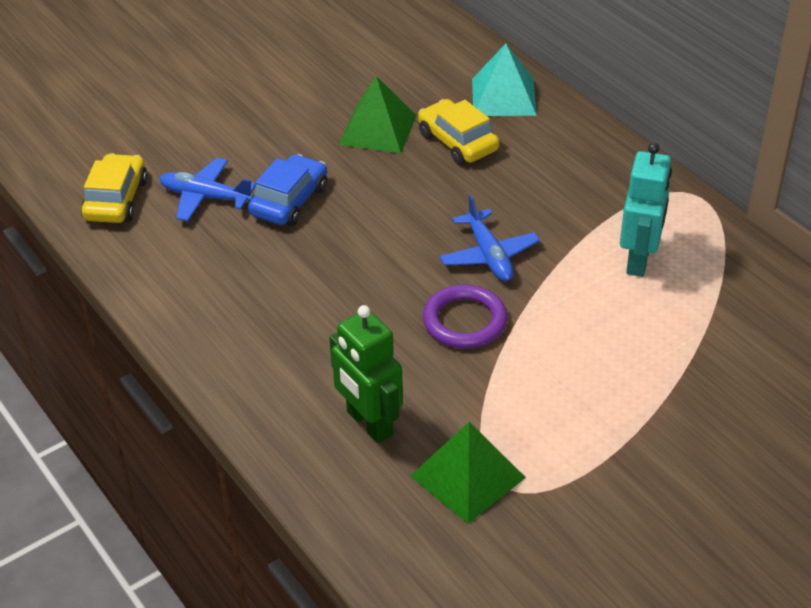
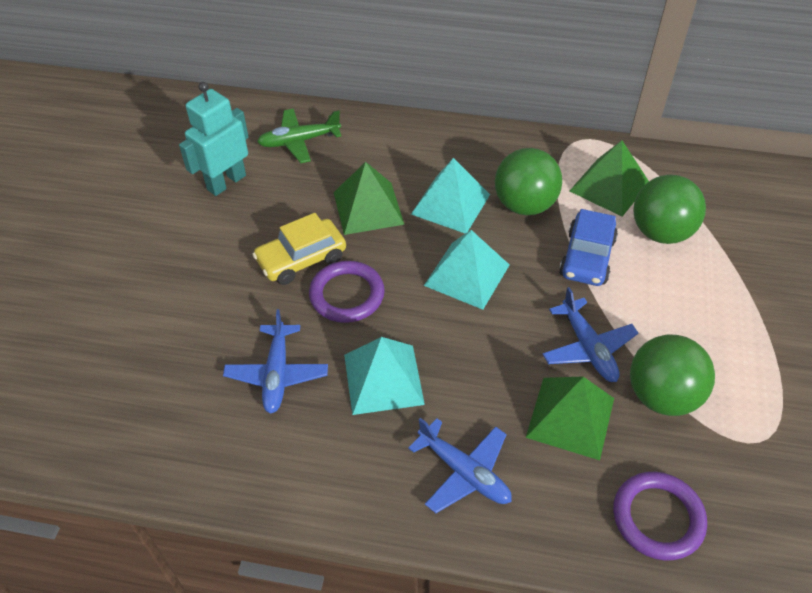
blue plane: [159,158,256,221] [440,195,540,281] = 2 -> [223,309,328,414] [408,418,512,513] [543,287,638,382] = 3
green ball: none = 0 -> [495,148,562,215] [630,335,715,416] [633,175,706,244] = 3
green plane: none = 0 -> [257,109,341,163] = 1
green pyramid: [339,76,416,154] [410,422,526,524] = 2 -> [333,162,404,235] [526,376,614,460] [570,140,649,217] = 3
green robot: [329,305,403,443] = 1 -> none = 0
purple ring: [423,284,507,349] = 1 -> [309,261,385,323] [613,472,707,561] = 2
turquoise pyramid: [472,44,537,116] = 1 -> [344,337,425,415] [411,158,490,233] [424,230,509,310] = 3
yellow car: [81,153,148,223] [418,99,499,165] = 2 -> [252,213,346,285] = 1

